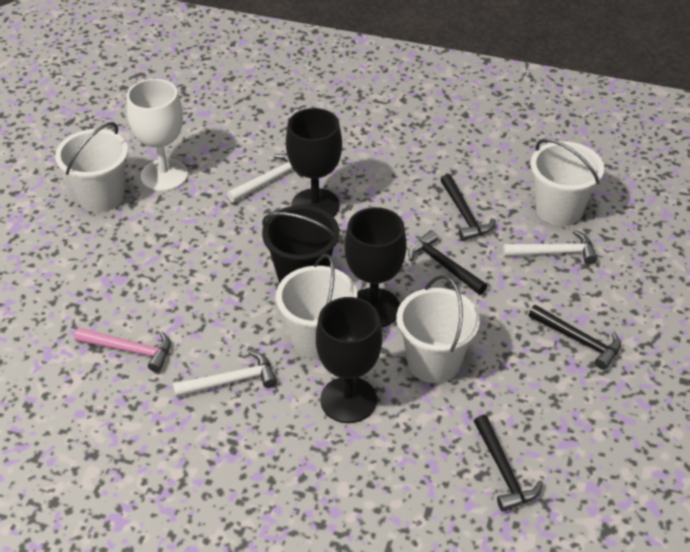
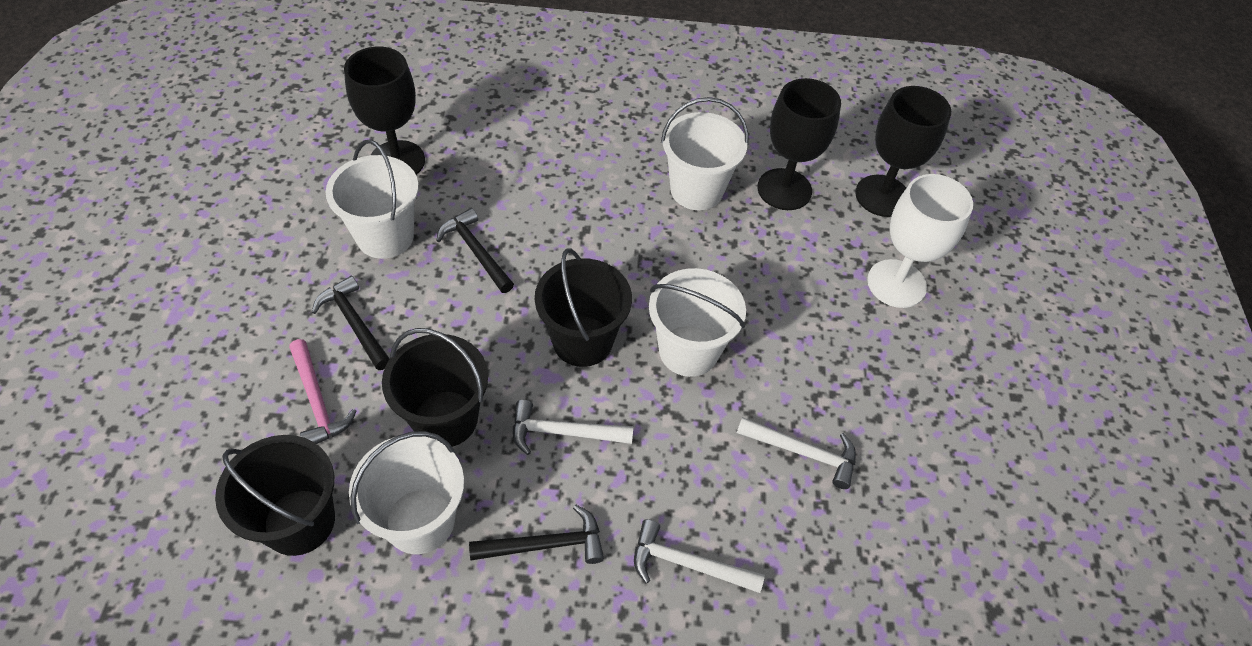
black bucket: [262,205,339,283] = 1 -> [215,435,335,556] [382,328,488,447] [535,248,632,367] = 3
black hammer: [408,230,487,295] [441,174,496,241] [474,415,543,511] [529,305,621,370] = 4 -> [312,276,390,370] [436,208,514,293] [469,505,604,564] = 3

